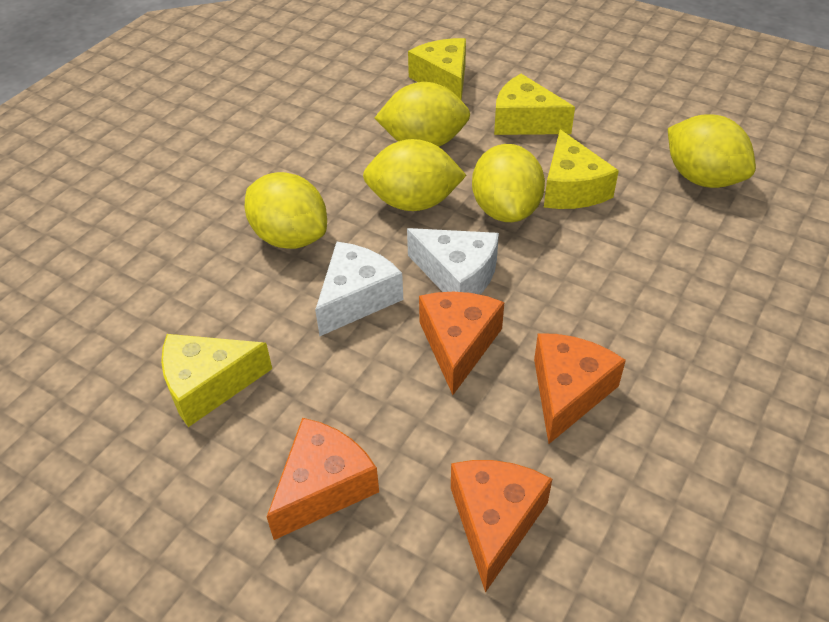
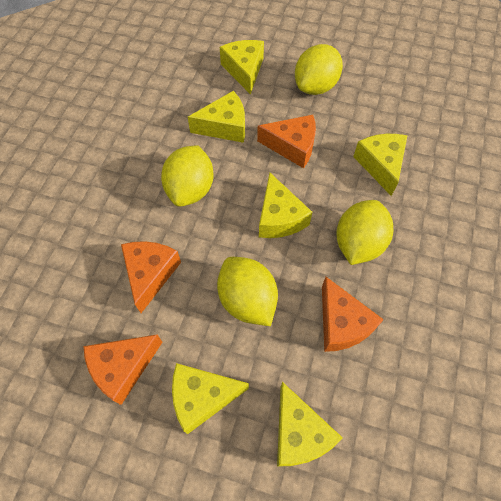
white cheese: [315,242,403,336] [407,228,499,295] = 2 -> none = 0
yellow cheese: [161,334,272,427] [408,38,466,101] [494,74,575,135] [544,130,619,209] = 4 -> [172,363,249,434] [188,91,245,143] [220,40,264,95] [259,173,313,238] [277,382,343,466] [353,134,408,196] = 6
yellow lemon: [245,172,327,249] [363,139,467,211] [375,82,470,147] [472,144,545,222] [668,114,756,188] = 5 -> [161,145,214,207] [217,257,278,326] [295,44,343,95] [336,200,393,265] = 4

